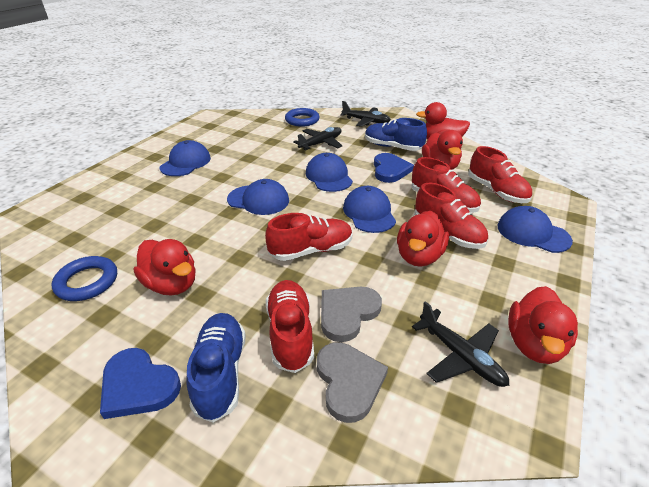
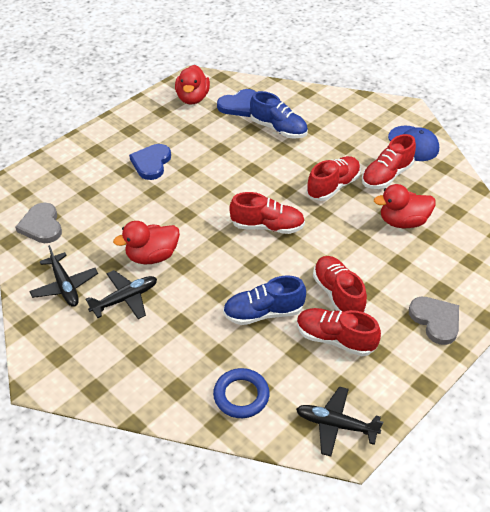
blue cap: [159,140,211,176] [227,179,289,215] [306,153,353,192] [343,186,396,233] [497,206,573,253] = 5 -> [388,126,439,161] = 1
blue ring: [52,256,117,301] [285,108,320,127] = 2 -> [213,368,270,418] = 1
red duck: [134,239,196,296] [397,211,449,267] [416,102,470,139] [422,130,463,170] [508,286,578,364] = 5 -> [113,221,180,264] [175,65,210,105] [374,184,436,228] = 3

